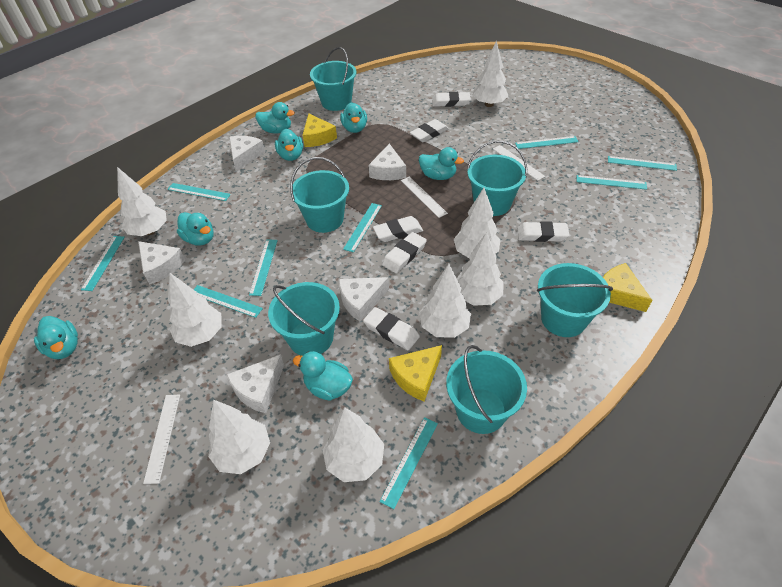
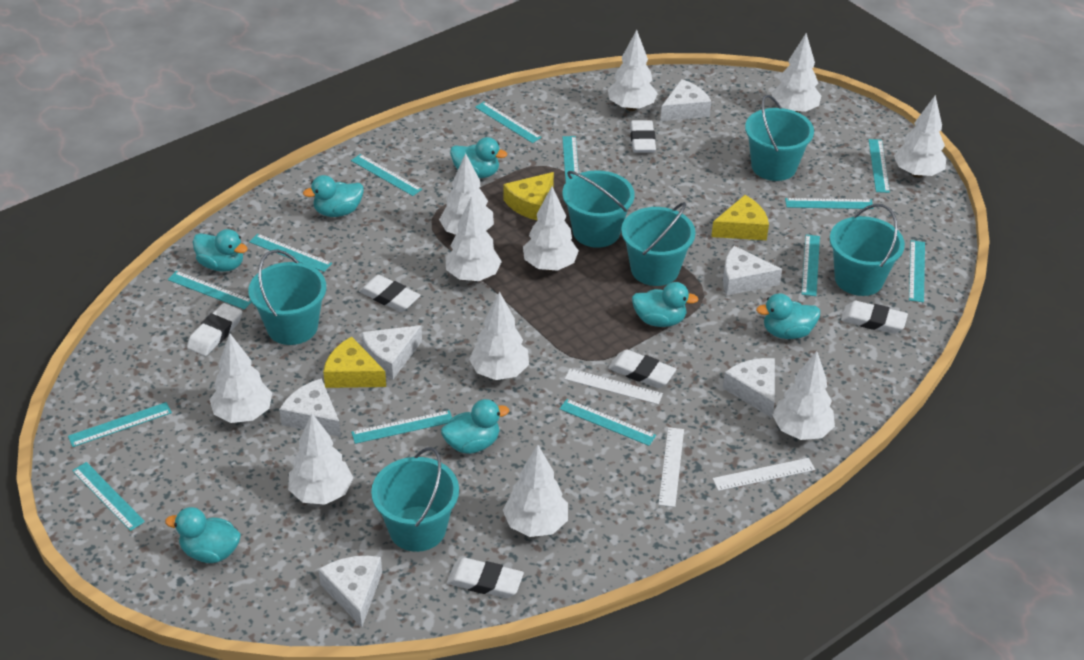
turquoise ruler: [81,236,125,291] [167,183,231,201] [194,285,263,318] [249,239,278,296] [343,203,382,252] [379,417,438,509] [515,136,579,149] [577,175,647,190] [608,156,677,171] = 9 -> [68,402,172,447] [72,462,145,531] [168,271,252,310] [249,234,332,272] [351,154,422,196] [351,410,452,444] [475,102,542,143] [560,399,656,446] [562,136,579,182] [785,198,874,209] [802,234,820,296] [869,139,890,193] [909,240,925,302] = 13
white cheese: [138,241,185,284] [227,354,284,413] [229,136,265,172] [339,277,389,322] [368,144,406,180] = 5 -> [279,378,341,437] [318,556,382,627] [362,325,422,379] [660,79,711,121] [723,246,782,295] [723,358,775,418] = 6
white tree: [117,167,167,236] [168,273,221,347] [208,399,270,474] [323,407,384,482] [419,264,471,338] [454,188,501,258] [457,232,503,306] [472,40,508,107] = 8 -> [209,334,272,423] [288,413,353,505] [439,153,494,235] [446,196,502,281] [469,291,529,380] [503,445,568,537] [523,186,579,271] [608,30,658,111] [771,33,821,113] [772,351,835,440] [894,95,946,178] = 11

